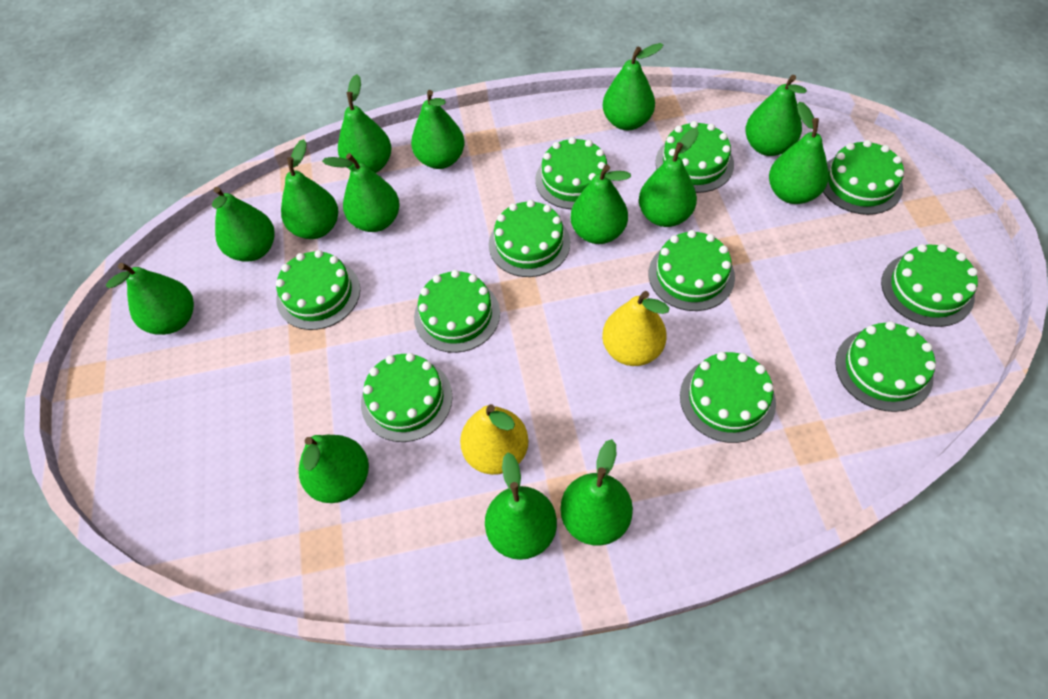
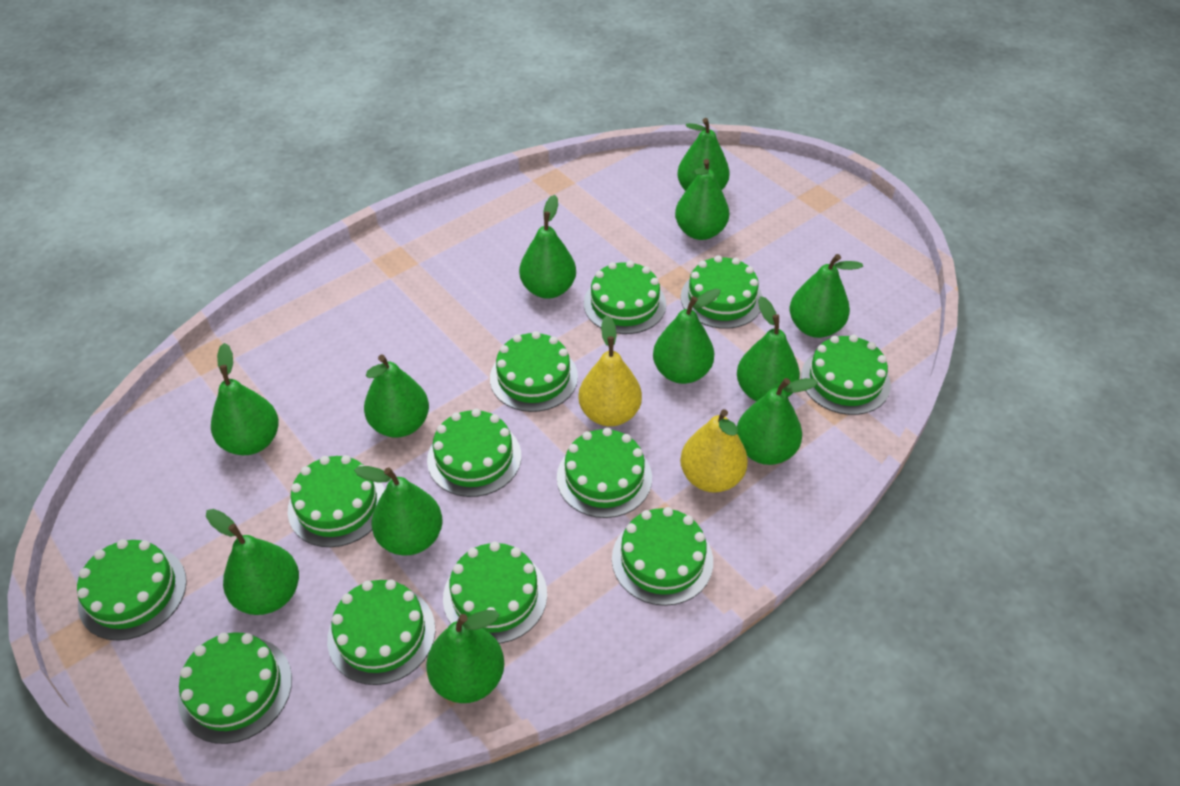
green cake: [276,250,360,330] [361,353,453,442] [414,270,500,353] [489,200,570,277] [535,137,613,209] [649,230,735,311] [655,121,734,193] [680,352,776,443] [823,140,904,215] [835,321,936,412] [881,244,978,327] = 11 -> [77,539,187,641] [178,632,292,744] [288,455,385,547] [327,579,435,685] [427,408,521,497] [443,542,547,644] [490,331,578,412] [557,428,652,518] [584,261,666,334] [612,507,713,606] [681,255,763,329] [801,335,891,415] = 12
green pear: [106,263,194,335] [212,187,275,262] [281,139,338,239] [299,435,369,503] [322,153,400,232] [338,74,392,173] [411,90,465,169] [485,453,557,560] [560,439,633,546] [570,165,631,244] [603,43,663,130] [639,128,699,227] [745,75,807,156] [769,102,829,204] = 14 -> [206,509,299,615] [211,343,279,455] [354,466,443,555] [364,354,429,438] [426,610,504,703] [519,195,576,299] [653,288,720,384] [675,159,729,240] [677,118,730,191] [737,296,800,401] [737,378,818,465] [790,254,863,338] = 12

